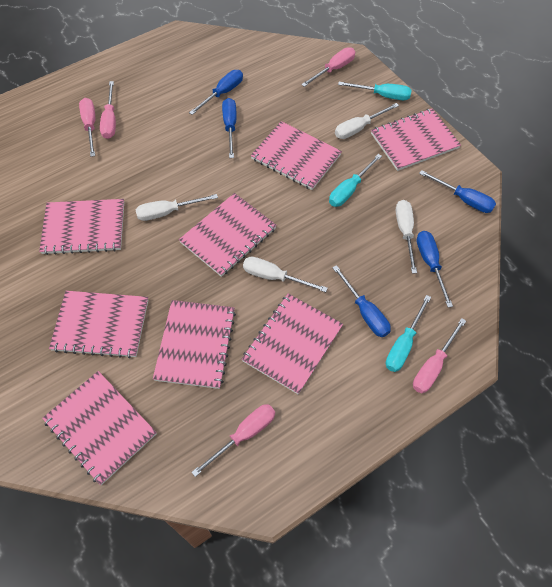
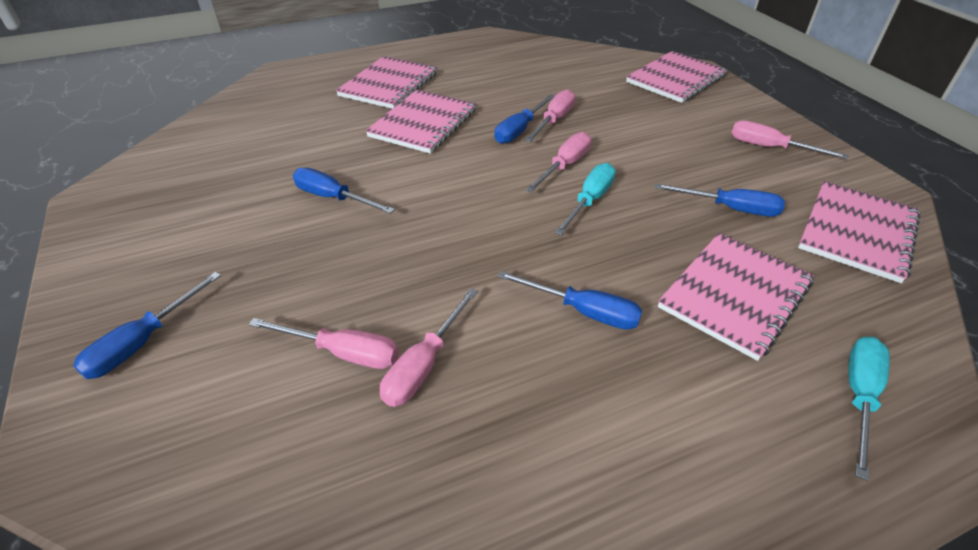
pink notebook: [39,199,124,255] [42,371,157,485] [49,291,148,358] [153,300,236,389] [179,193,277,277] [242,294,343,394] [251,121,342,190] [371,109,461,171] = 8 -> [336,56,437,109] [366,89,476,154] [626,51,728,103] [658,233,814,361] [798,181,921,283] = 5
turquoise screwdriver: [329,154,382,207] [338,82,412,100] [386,295,431,372] = 3 -> [555,163,616,235] [848,337,890,481] = 2
white screwdriver: [136,194,218,221] [243,257,328,292] [335,103,399,139] [396,200,417,273] = 4 -> none = 0

